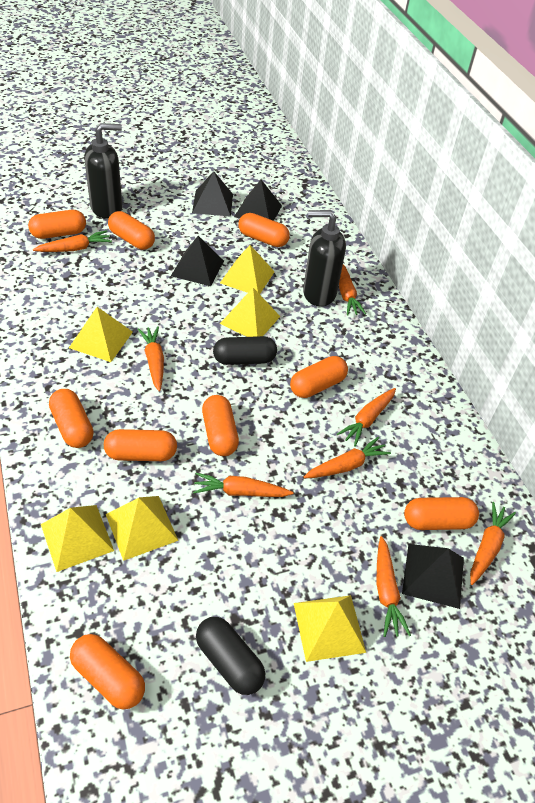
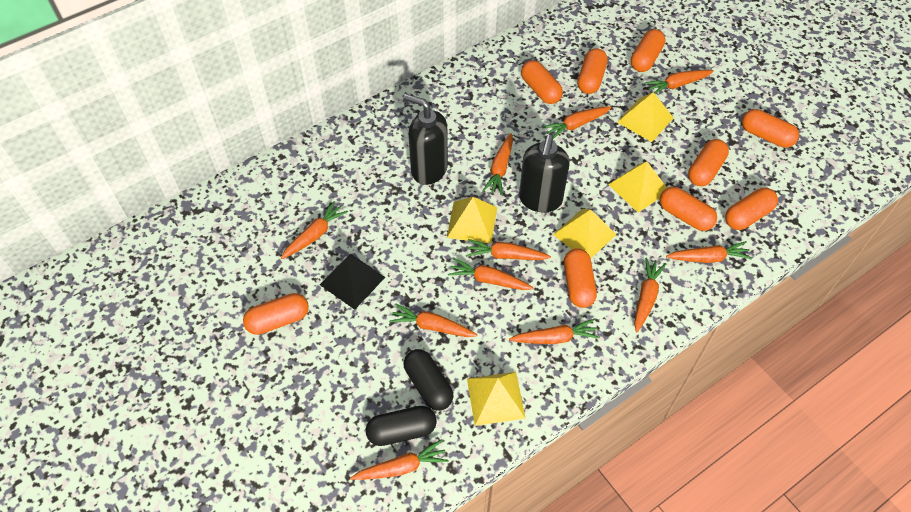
black pyramid: [171,236,224,286] [192,171,233,217] [234,180,282,221] [402,544,464,609] = 4 -> [320,253,385,310] = 1
orange carrot: [33,230,112,252] [138,326,164,392] [193,473,294,497] [304,437,391,478] [337,388,396,447] [339,265,366,315] [376,536,411,637] [470,502,516,585] = 8 -> [281,201,348,259] [350,439,449,480] [389,304,478,337] [448,258,534,290] [466,239,551,260] [483,133,513,195] [509,319,600,344] [542,106,612,139] [634,258,666,333] [644,70,714,94] [666,241,752,263] = 11
yellow pyramid: [41,505,114,572] [69,307,133,362] [106,496,178,561] [220,245,275,294] [220,288,280,337] [294,595,366,662] = 6 -> [447,197,497,244] [467,372,526,426] [553,209,616,258] [608,162,667,213] [617,92,674,142] = 5

